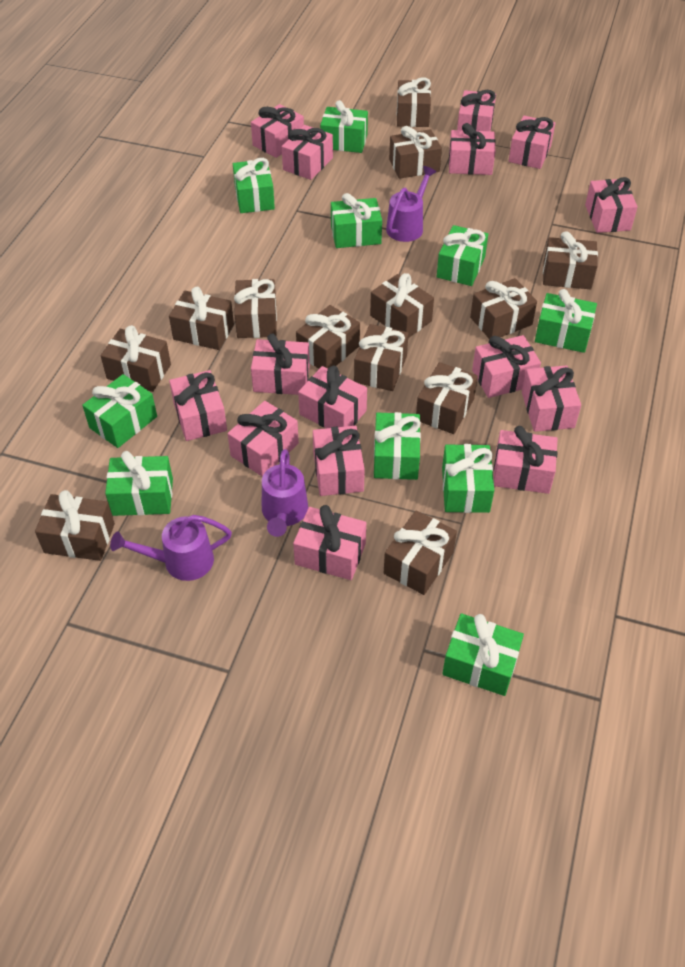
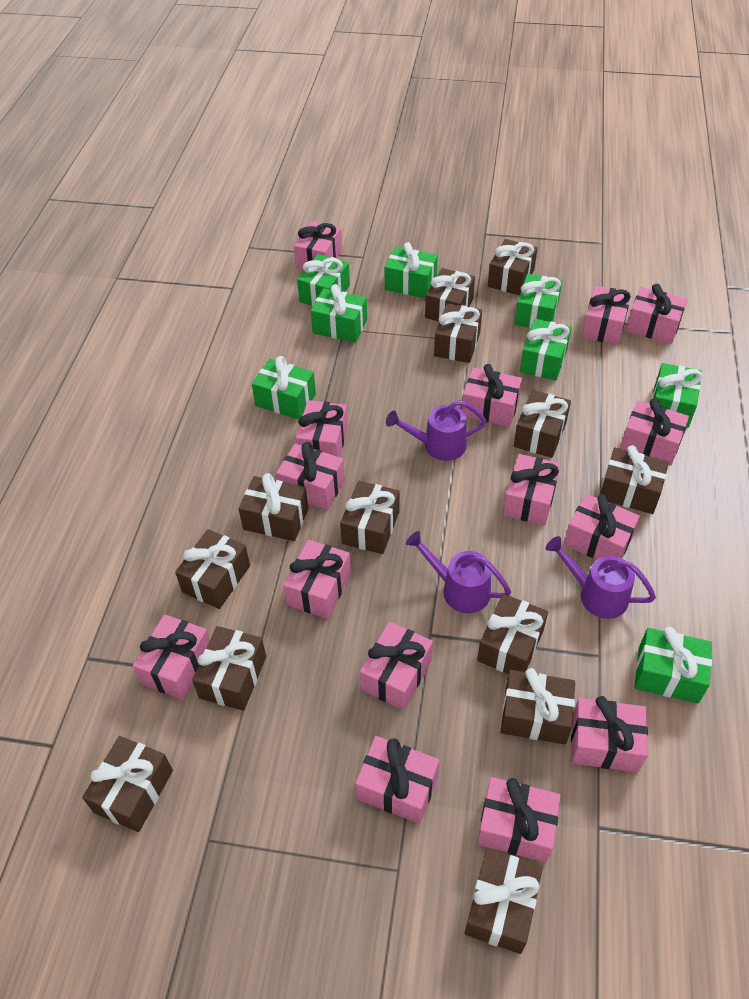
green gift: [82,374,157,448] [105,451,173,516] [233,158,275,213] [320,100,368,153] [331,193,382,248] [374,412,421,480] [437,225,488,286] [442,444,494,513] [442,613,524,696] [535,289,597,353] = 10 -> [252,356,316,419] [297,254,350,306] [311,284,367,343] [384,242,438,298] [514,274,562,328] [520,319,572,381] [634,627,712,703] [652,363,703,428] = 8

